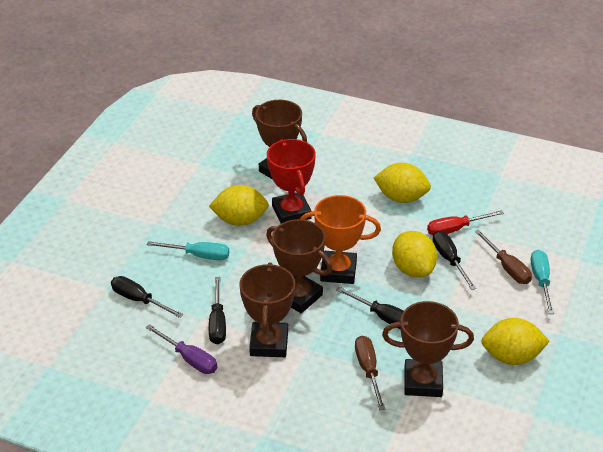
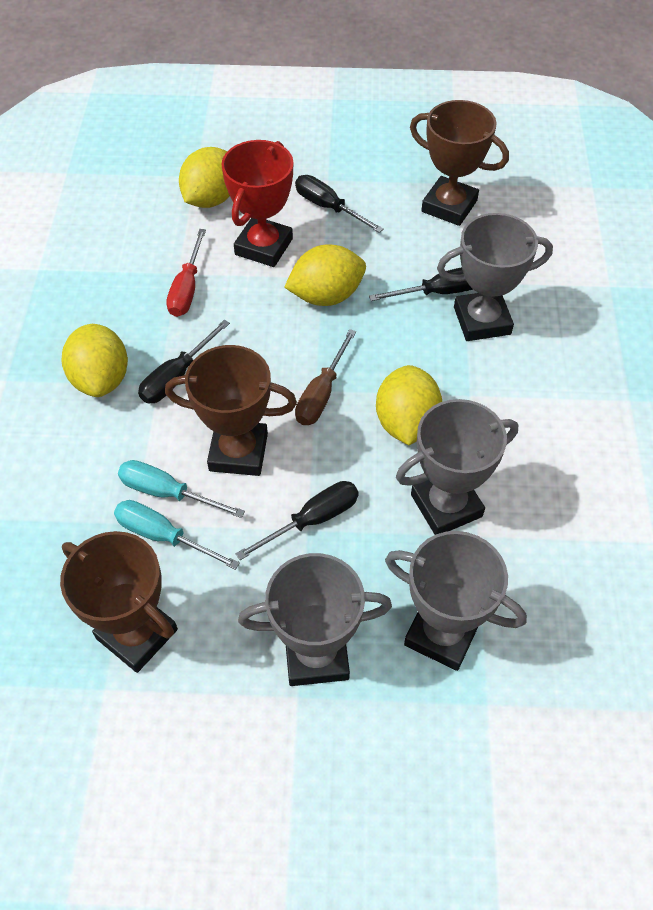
brown screwdriver: [355,336,385,410] [474,229,532,284] = 2 -> [295,329,356,425] = 1
brown trophy: [239,262,295,357] [252,100,307,179] [266,219,332,313] [382,301,474,397] = 4 -> [60,531,178,673] [165,345,297,476] [410,100,509,226] = 3
grey trophy: none = 0 -> [238,553,392,686] [385,531,527,671] [396,399,518,535] [437,213,553,341] = 4
orange trophy: [300,195,381,284] = 1 -> none = 0
purple screwdriver: [145,324,217,374] = 1 -> none = 0

